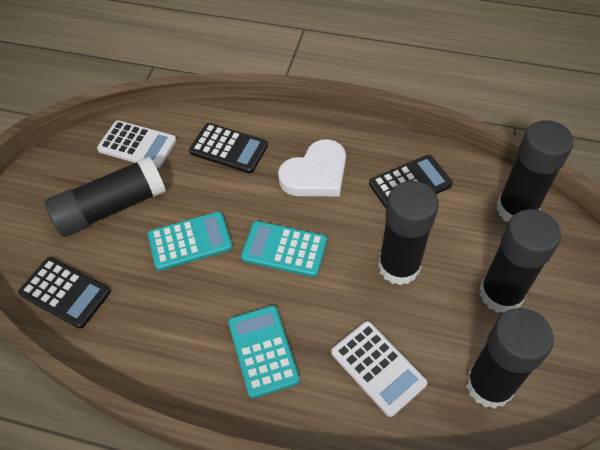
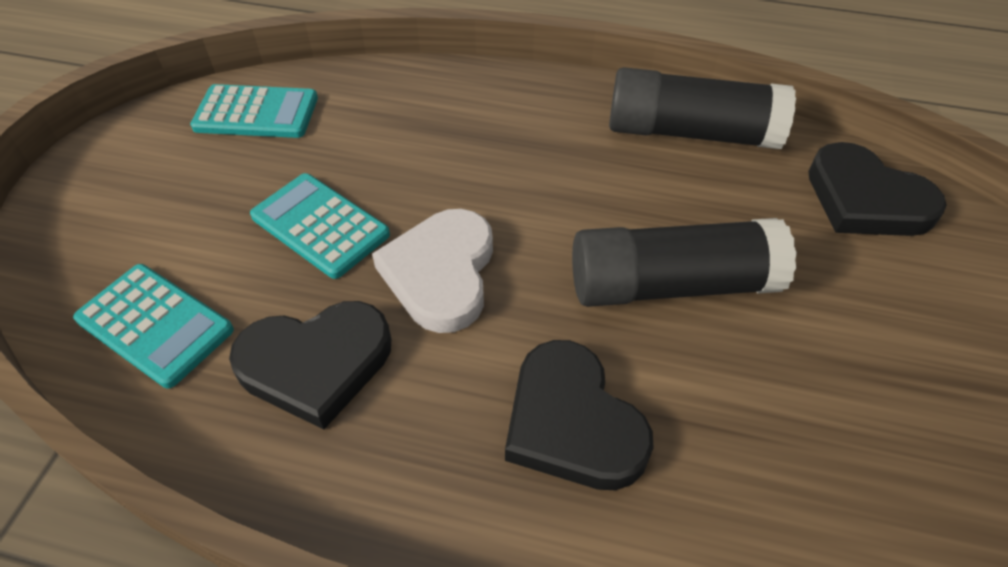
black calculator: [18,257,111,329] [189,123,268,173] [369,155,453,208] = 3 -> none = 0
black glue stick: [45,156,166,237] [378,181,439,285] [466,308,554,409] [480,209,561,313] [496,120,574,222] = 5 -> [572,218,797,307] [609,67,796,149] = 2
black heart: none = 0 -> [229,301,391,430] [505,340,654,490] [808,142,947,236] = 3
white calculator: [97,120,177,169] [331,321,427,417] = 2 -> none = 0

